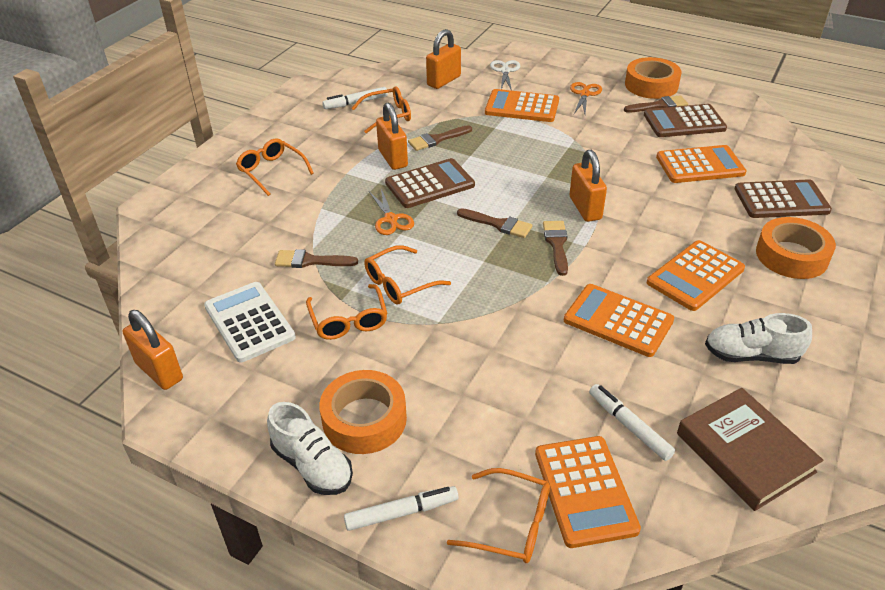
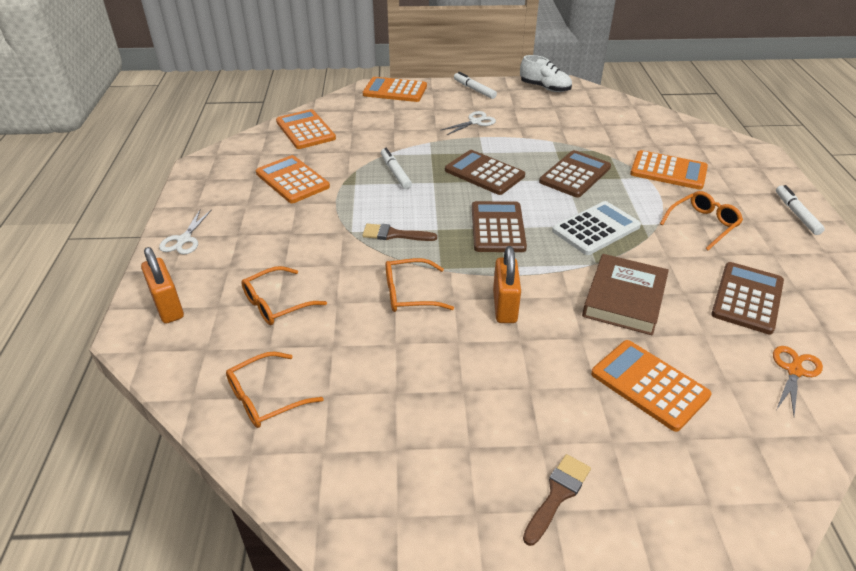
brown brush: [275,249,358,268] [408,125,472,151] [457,208,533,238] [543,221,568,276] [624,95,688,112] = 5 -> [362,224,437,241] [523,454,591,546] = 2
brown calculator: [385,158,475,208] [644,104,727,137] [734,179,832,218] = 3 -> [445,150,525,195] [472,201,527,252] [539,150,611,198] [711,262,784,335] = 4
orange glasses: [236,139,314,196] [306,284,388,340] [352,86,411,133] [364,245,451,304] [447,468,550,563] = 5 -> [226,352,324,428] [241,266,327,325] [386,258,454,312] [660,191,743,250] = 4
orange padlock: [123,310,183,390] [376,102,408,170] [426,29,461,89] [570,150,607,222] = 4 -> [141,247,184,324] [493,246,521,323] = 2
orange scissors: [369,189,414,235] [570,82,602,114] = 2 -> [773,346,823,416] = 1
orange tape: [319,370,407,454] [625,57,682,99] [756,217,836,279] = 3 -> none = 0
white scissors: [490,60,520,91] = 1 -> [159,209,212,255] [440,111,496,135] = 2
white shoe: [267,402,353,495] [705,313,812,364] = 2 -> [520,55,572,92] = 1

